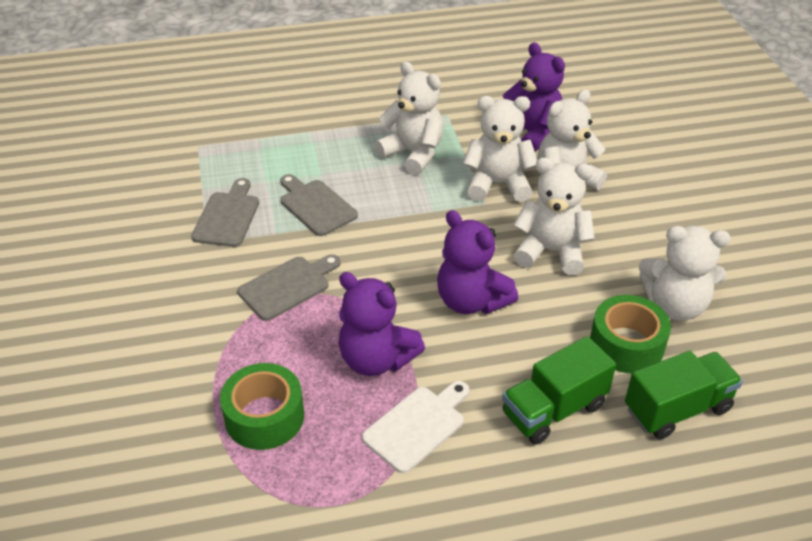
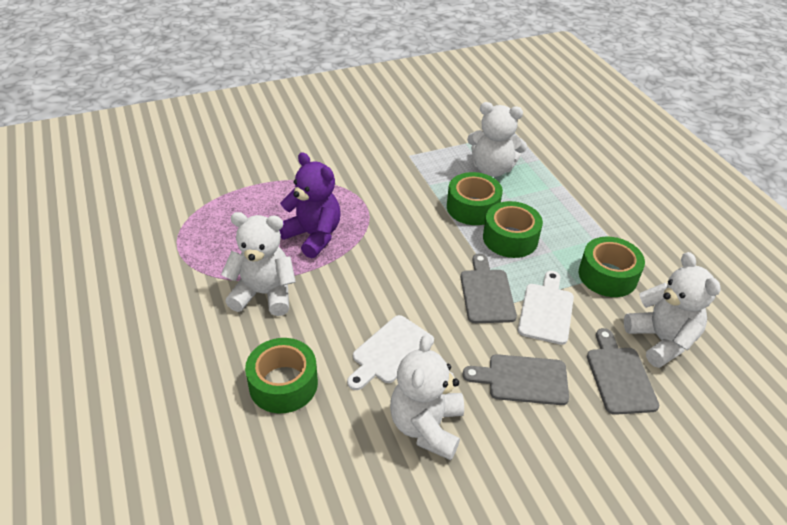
green tape: [220,363,304,450] [590,295,671,373] = 2 -> [245,338,318,413] [447,172,503,225] [483,201,543,258] [579,237,645,297] = 4
green truck: [502,336,616,444] [625,351,743,439] = 2 -> none = 0
purple teddy bear: [338,272,425,376] [437,210,518,314] [502,42,565,152] = 3 -> [279,152,341,258] = 1
white cutting board: [362,381,469,473] = 1 -> [347,315,434,390] [518,271,574,345] = 2
white teddy bear: [375,62,444,175] [463,96,537,202] [513,158,595,275] [537,89,607,190] [639,226,731,321] = 5 -> [221,212,296,316] [390,334,464,460] [467,102,527,177] [624,252,721,368] = 4

